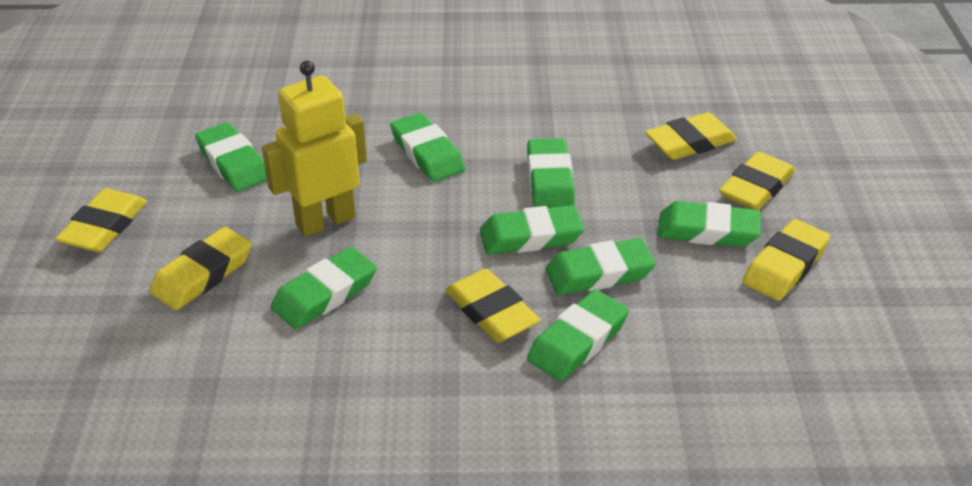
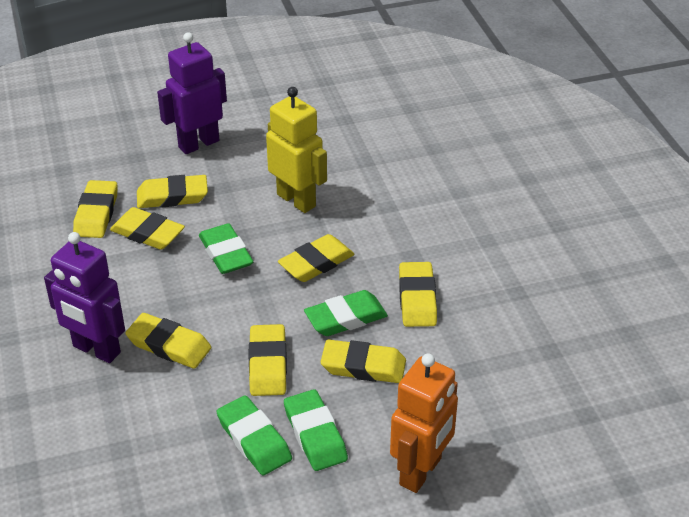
green eraser: [195,122,267,192] [271,247,377,329] [390,113,465,182] [480,205,584,255] [527,138,575,208] [527,290,629,381] [546,238,656,295] [658,201,761,247] = 8 -> [199,223,253,274] [216,395,292,475] [284,389,348,471] [304,290,388,336] = 4
orange robot: none = 0 -> [390,353,458,493] = 1
purple robot: none = 0 -> [44,232,125,363] [157,32,227,154] = 2
yellow eraser: [55,188,147,252] [149,227,252,310] [445,269,540,342] [645,112,737,160] [719,152,795,210] [743,219,830,301] = 6 -> [73,180,118,238] [110,207,185,250] [126,313,211,369] [137,175,208,208] [249,324,287,396] [278,234,355,282] [321,339,406,383] [399,262,437,327] = 8

